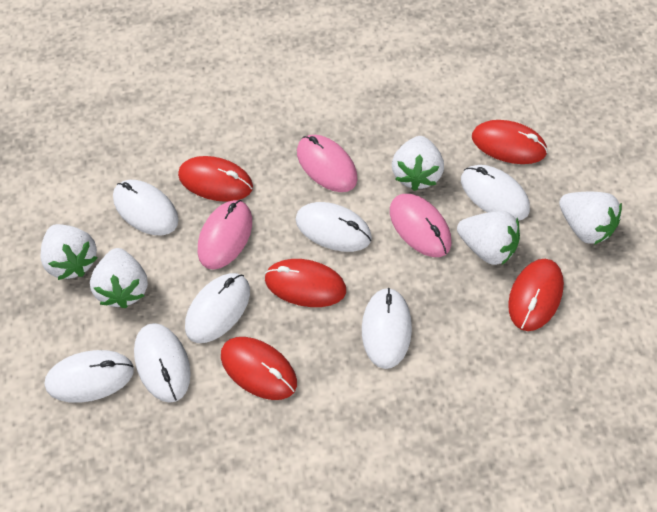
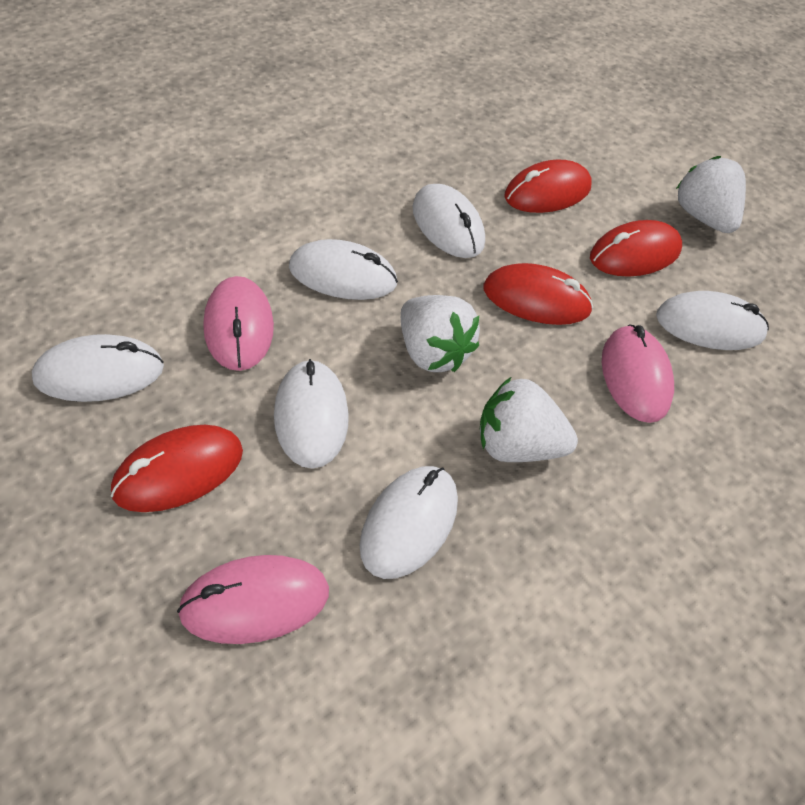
red mouse: [178,156,253,202] [221,337,297,400] [265,259,346,307] [472,120,548,164] [508,259,564,331] = 5 -> [111,425,243,512] [484,263,593,325] [504,160,592,213] [590,220,682,277] = 4
white mouse: [44,350,134,403] [113,180,179,235] [134,323,191,403] [185,273,250,343] [296,202,372,252] [362,288,412,369] [461,165,530,221] = 7 -> [32,334,164,402] [274,359,349,469] [289,239,398,300] [360,466,458,579] [413,184,485,258] [656,291,769,350] = 6
white strawberry: [40,224,98,280] [90,248,148,308] [392,136,444,191] [457,211,520,265] [559,192,622,244] = 5 -> [401,295,480,372] [480,377,578,462] [676,156,746,233] = 3

